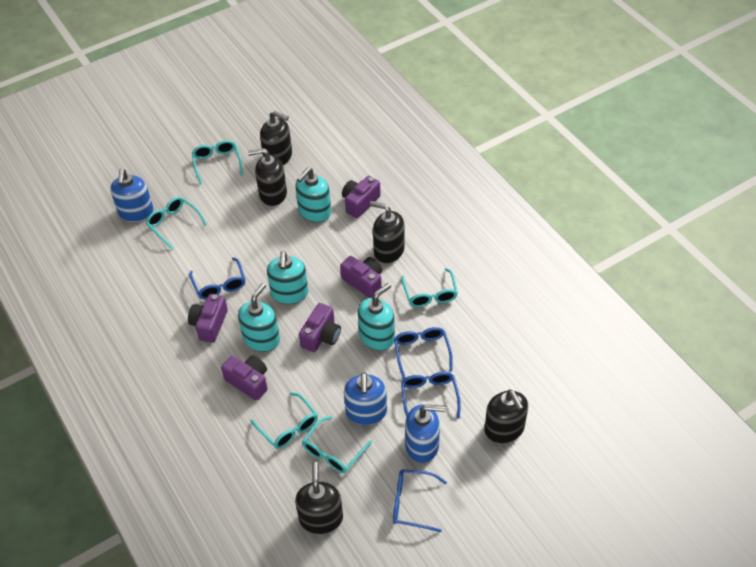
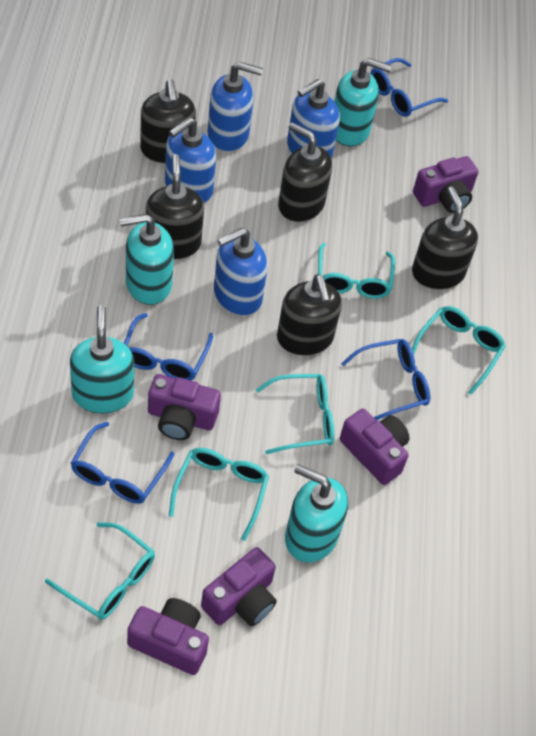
blue soap dispenser: [110,169,153,222] [344,372,387,425] [405,404,446,463] = 3 -> [165,117,216,203] [207,62,263,152] [214,228,268,316] [287,79,340,158] = 4

